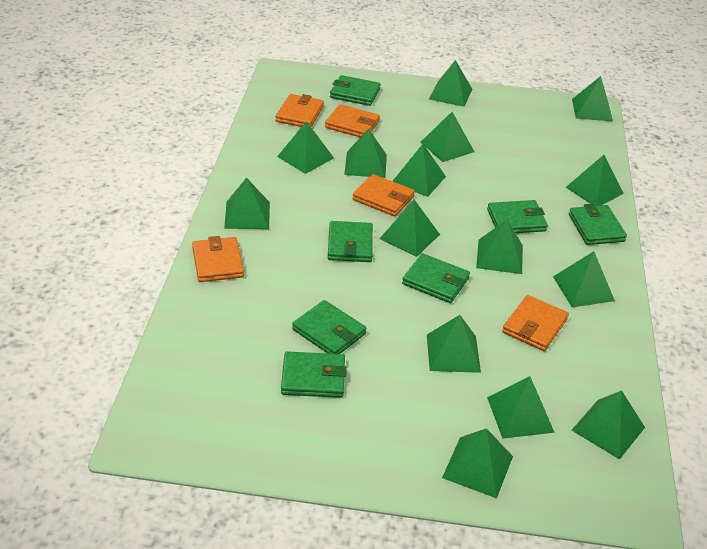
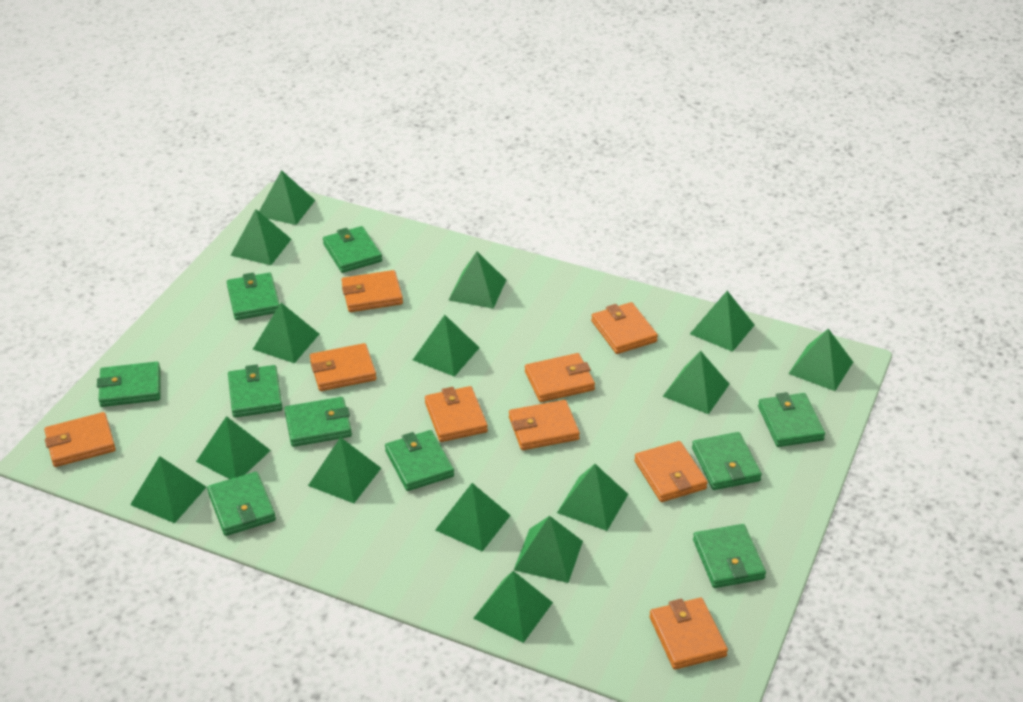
green wallet: [281,351,347,398] [292,300,366,354] [328,221,373,262] [330,75,381,106] [402,253,470,303] [487,200,548,233] [569,204,627,245] = 7 -> [97,361,161,407] [207,472,276,536] [227,273,280,320] [228,364,282,418] [284,397,352,447] [323,226,382,273] [385,430,454,491] [692,432,762,490] [693,524,766,588] [758,392,825,447] = 10
orange wallet: [192,236,244,282] [275,94,324,127] [325,104,380,137] [352,174,415,216] [502,295,569,351] = 5 -> [44,412,116,467] [310,343,376,391] [341,270,403,312] [425,386,488,442] [509,400,580,450] [525,353,595,402] [591,302,658,354] [634,441,708,502] [649,598,728,670] = 9

